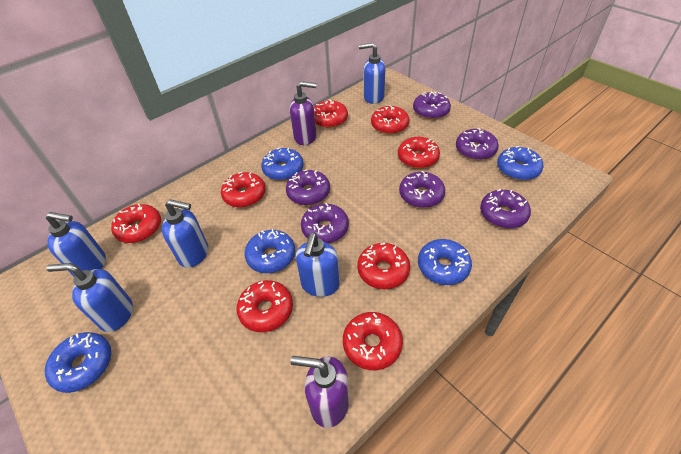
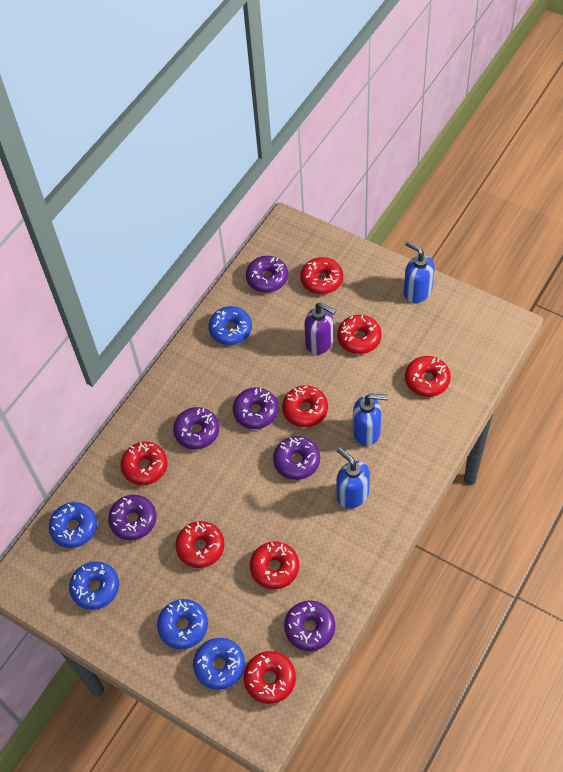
blue soap dispenser: [46,212,106,277] [47,263,133,332] [162,199,208,268] [296,233,340,297] [359,43,386,104] = 5 -> [336,447,370,509] [353,393,388,446] [404,241,435,303] = 3
purple soap dispenser: [290,81,317,145] [290,356,349,428] = 2 -> [305,302,336,355] = 1

